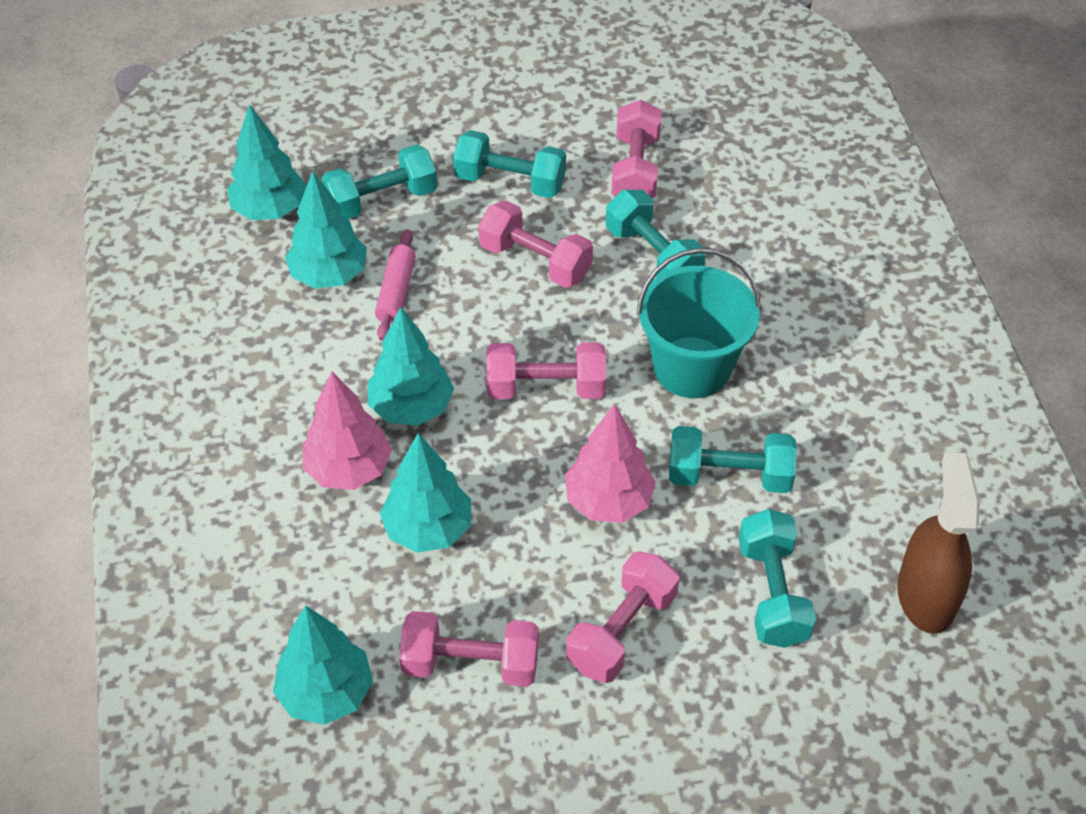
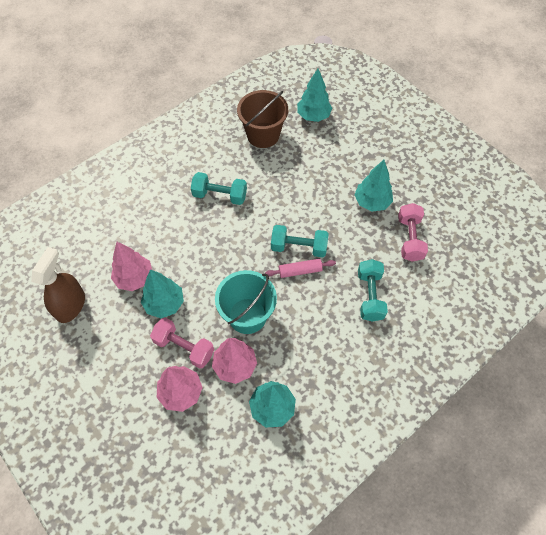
brown bucket: none = 0 -> [237,90,288,148] = 1
pink dumbbell: [399,611,539,687] [478,200,593,288] [487,343,606,399] [566,551,679,683] [611,100,662,198] = 5 -> [150,318,214,369] [398,203,428,262] = 2
pink tree: [302,371,392,490] [565,404,656,523] = 2 -> [111,242,152,291] [157,366,203,412] [212,338,257,384] = 3
turquoise dumbbell: [322,144,437,219] [453,130,566,198] [606,190,706,277] [669,426,797,493] [739,509,816,648] = 5 -> [191,172,247,205] [271,225,329,257] [358,259,388,322] = 3
turquoise tree: [227,104,307,220] [273,605,373,725] [285,171,367,289] [368,307,454,426] [380,433,471,553] = 5 -> [141,269,184,318] [249,381,296,428] [297,69,332,122] [354,160,393,212] = 4

